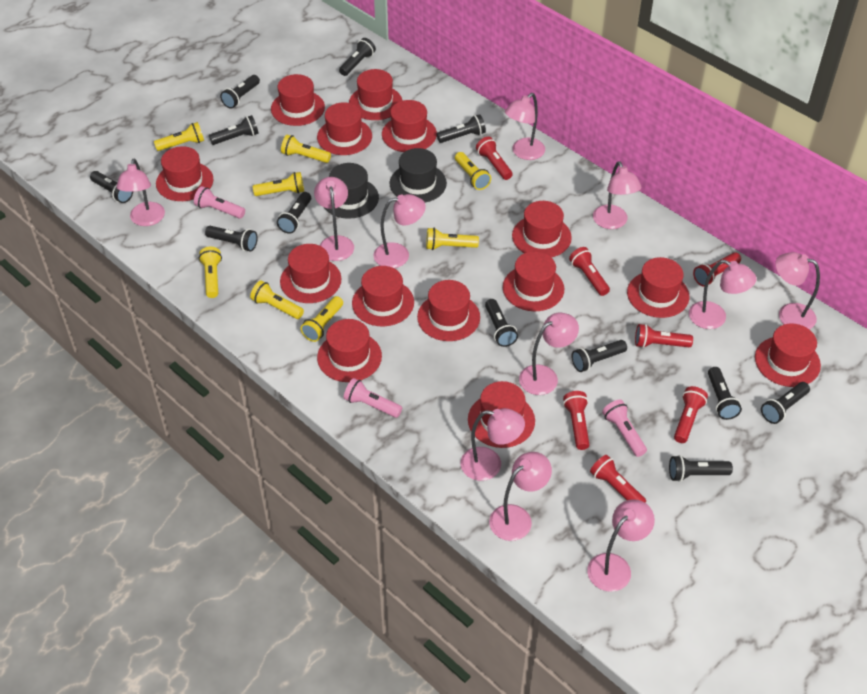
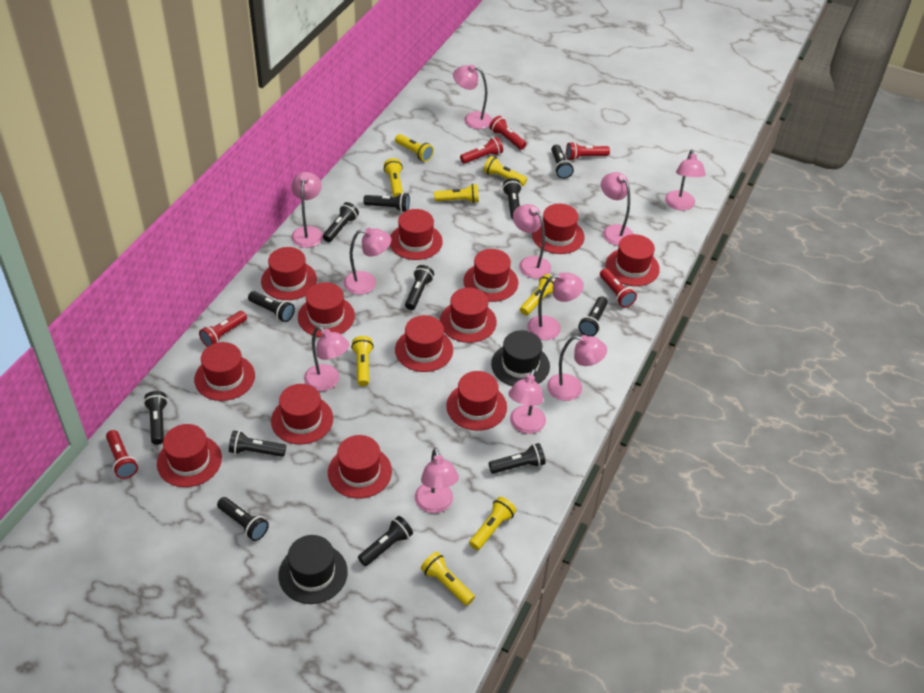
pink flashlight: [194,186,245,219] [344,378,402,418] [602,400,647,457] = 3 -> none = 0
red flashlight: [476,137,513,180] [563,391,590,450] [569,247,610,296] [590,455,646,503] [635,324,693,348] [674,386,708,443] [693,252,741,287] = 7 -> [106,430,138,479] [199,311,247,347] [460,137,503,164] [489,116,527,150] [566,142,610,161] [600,269,637,307] = 6
red hat: [156,146,213,201] [271,74,325,126] [280,244,342,303] [317,102,372,155] [317,319,382,382] [349,69,403,120] [352,266,414,326] [382,100,437,152] [417,280,480,341] [468,381,535,448] [503,251,564,311] [512,201,572,257] [627,257,689,318] [755,323,821,387] = 14 -> [157,424,222,487] [194,342,255,401] [261,247,317,300] [271,384,333,444] [298,282,355,337] [328,435,392,499] [390,209,443,260] [395,315,453,372] [440,288,497,343] [446,371,507,431] [463,249,518,302] [532,204,585,254] [606,234,660,286] = 13

